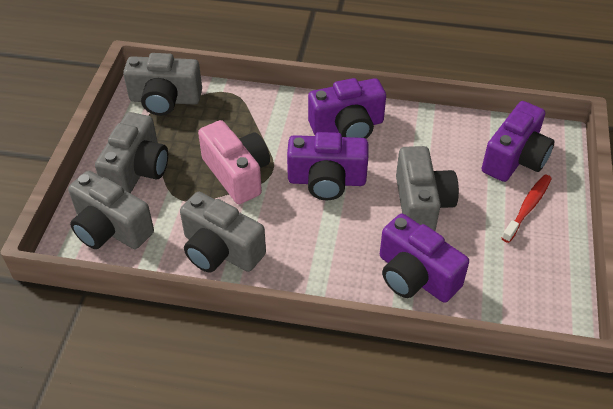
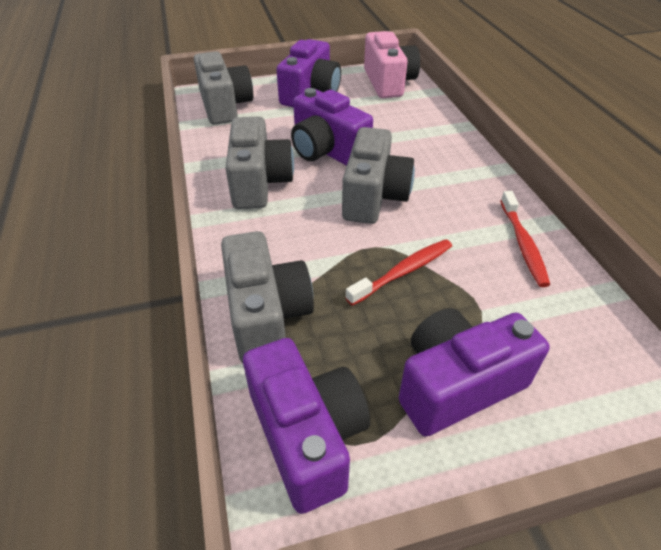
grey camera: [68,171,154,249] [95,112,168,194] [123,53,202,116] [180,192,266,272] [396,146,459,231] = 5 -> [194,51,253,125] [221,231,314,363] [225,117,294,209] [342,127,415,224] = 4
red toothbrush: [502,174,552,243] = 1 -> [345,239,452,306] [500,191,550,287] = 2

